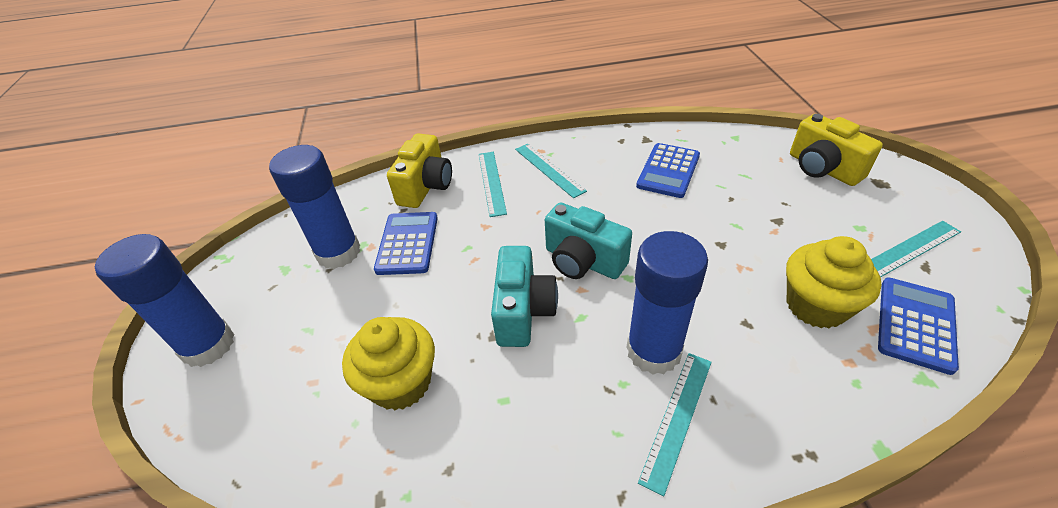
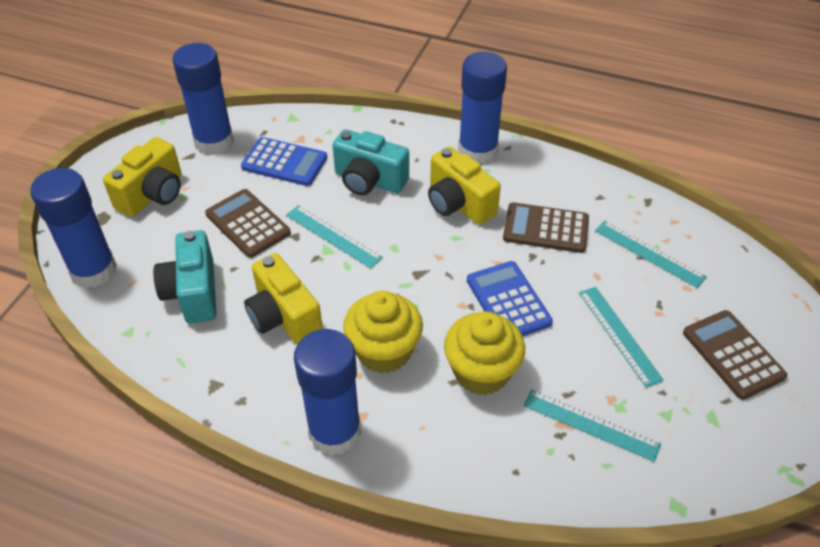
blue calculator: [374,212,438,275] [636,143,700,198] [878,277,959,375] = 3 -> [241,137,327,186] [467,261,553,336] = 2
blue glue stick: [95,234,234,367] [269,145,360,269] [626,231,708,375] = 3 -> [30,168,117,288] [172,43,234,155] [294,329,361,456] [458,52,507,164] = 4
brown calculator: none = 0 -> [205,189,291,258] [503,202,589,253] [683,310,787,400] = 3
yellow camera: [387,134,452,208] [790,114,883,186] = 2 -> [103,137,182,217] [244,253,323,345] [428,146,501,225] = 3

